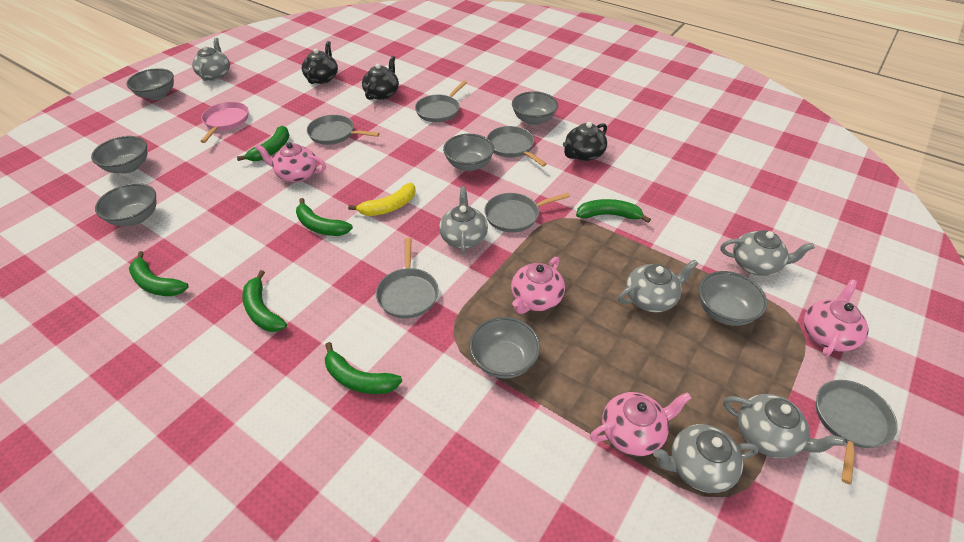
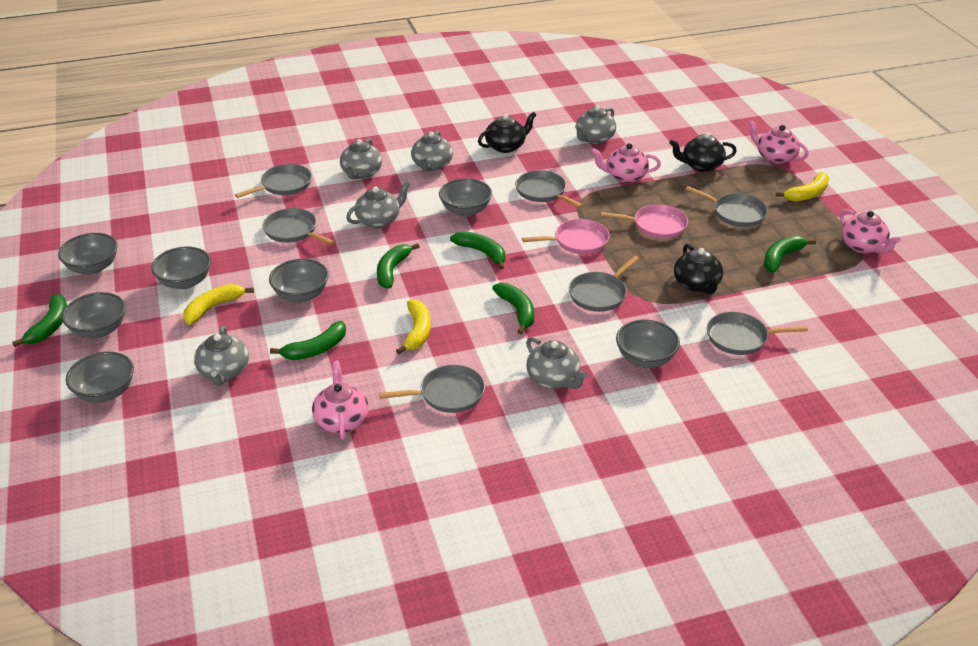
grey pan: [307,115,380,145] [376,238,439,318] [415,81,467,122] [484,193,570,232] [487,126,547,166] [816,380,898,485] = 6 -> [235,164,312,198] [263,208,335,245] [379,365,485,413] [515,170,583,208] [569,256,639,312] [685,186,768,227] [707,312,808,355] = 7
pink pan: [200,102,249,143] = 1 -> [522,219,610,254] [601,204,688,239] = 2
yellow banana: [348,183,416,216] = 1 -> [183,284,254,325] [396,299,431,354] [776,172,829,202] = 3

